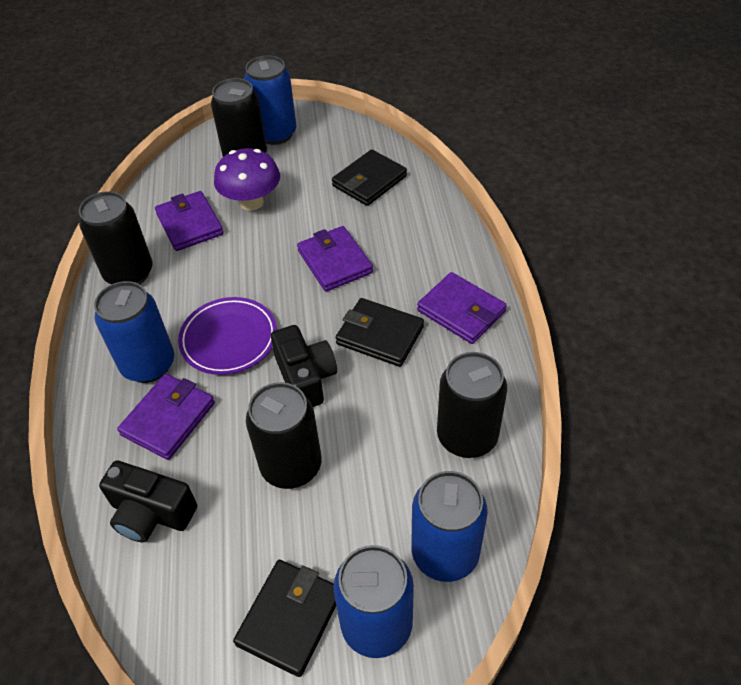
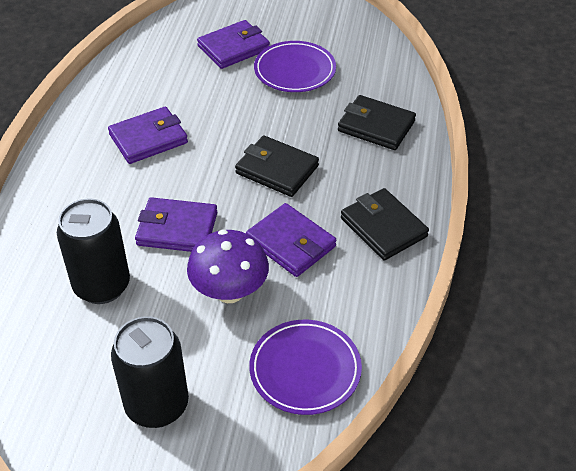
black camera: [99,461,197,542] [271,325,337,407] = 2 -> none = 0
black can: [79,191,153,284] [211,78,267,157] [246,382,322,489] [437,352,507,458] = 4 -> [57,198,130,304] [111,316,189,428] = 2
blue can: [94,281,174,383] [244,55,297,145] [334,545,414,658] [411,471,488,582] = 4 -> none = 0
purple plate: [178,297,277,375] = 1 -> [249,320,362,415] [254,41,336,92] = 2

